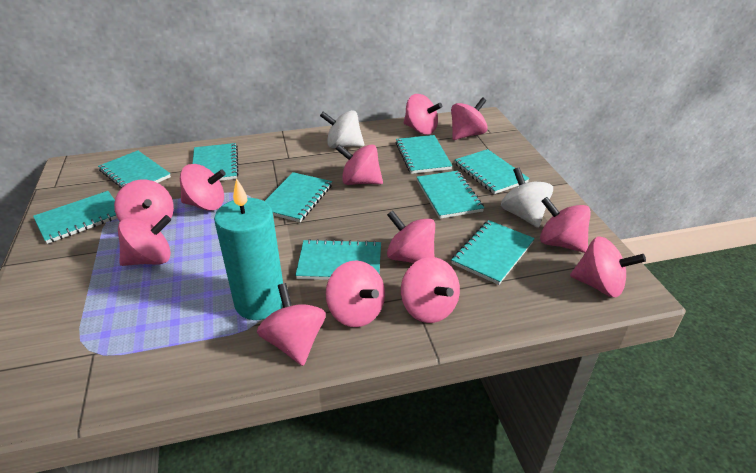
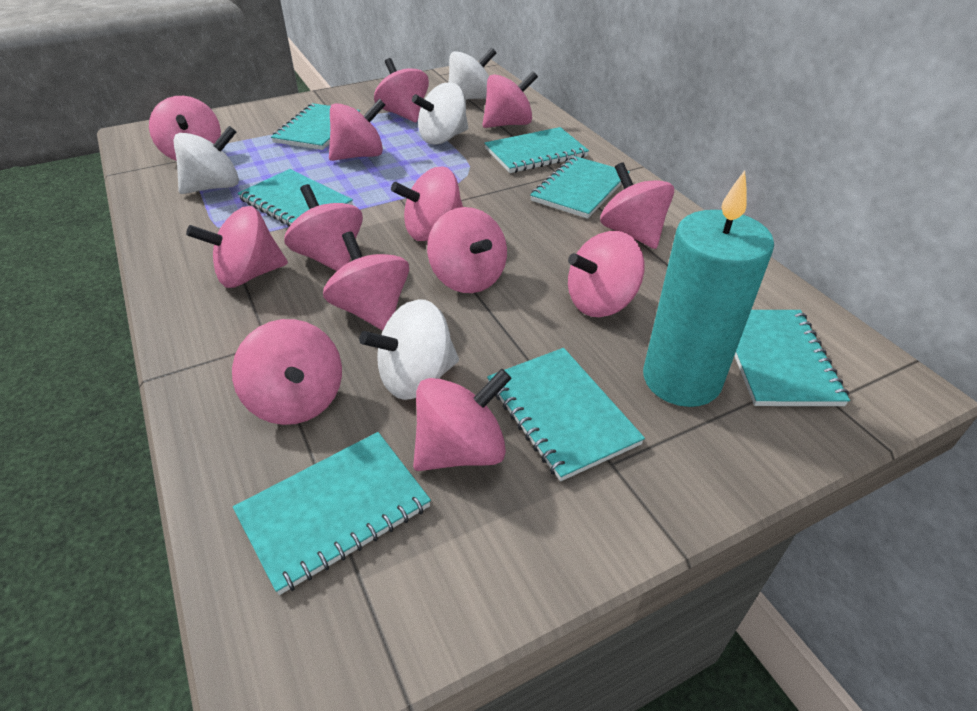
pink spinning top: [114,180,174,226] [118,215,171,266] [180,164,226,211] [257,283,326,366] [326,261,385,327] [336,144,383,185] [387,210,435,263] [401,257,460,323] [404,94,442,135] [451,97,488,140] [540,197,591,253] [570,236,646,297] = 12 -> [149,96,221,161] [186,206,288,288] [232,319,342,425] [284,184,363,271] [323,231,409,331] [329,99,385,161] [374,58,429,122] [391,167,463,241] [413,369,512,471] [427,207,507,293] [483,71,538,128] [568,231,645,317] [600,162,674,249] = 13
turquoise notebook: [33,191,117,244] [98,150,171,188] [193,143,239,181] [265,172,332,222] [295,239,381,280] [395,135,452,174] [417,171,484,219] [451,220,535,285] [455,149,530,194] = 9 -> [233,432,431,595] [238,169,353,227] [271,103,360,150] [484,127,589,173] [487,348,645,481] [530,156,629,219] [734,310,850,406] = 7
white spinning top: [320,110,364,148] [501,167,553,228] = 2 -> [173,126,239,194] [359,299,459,400] [412,83,468,145] [448,48,496,100] = 4

